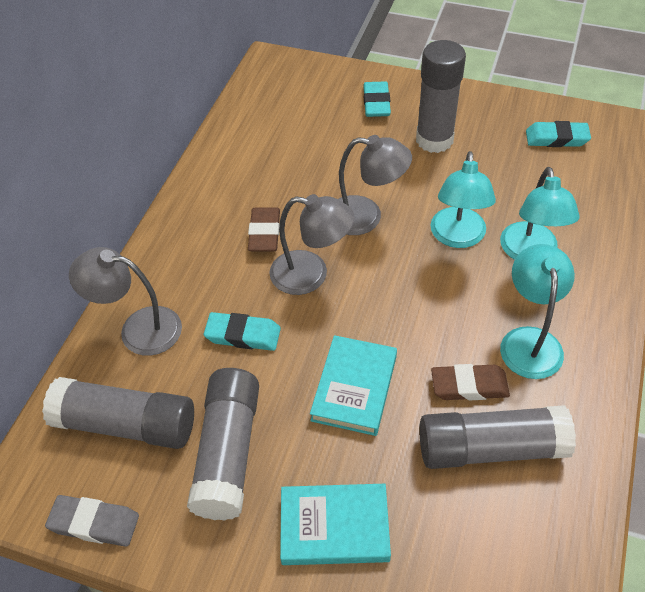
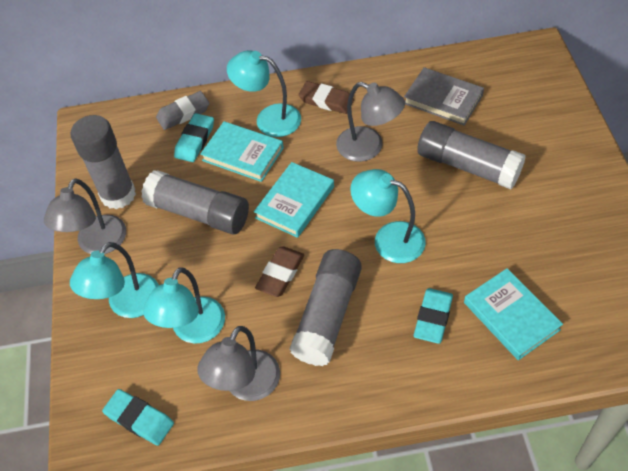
grey book: none = 0 -> [404,67,484,126] = 1
turquoise book: [280,484,391,565] [310,335,397,436] = 2 -> [200,121,284,182] [254,162,334,238] [464,268,563,360] = 3
turquoise lamp: [431,151,496,248] [500,167,580,260] [500,244,575,379] = 3 -> [70,242,159,318] [143,267,225,344] [227,50,301,137] [350,169,426,263] = 4

